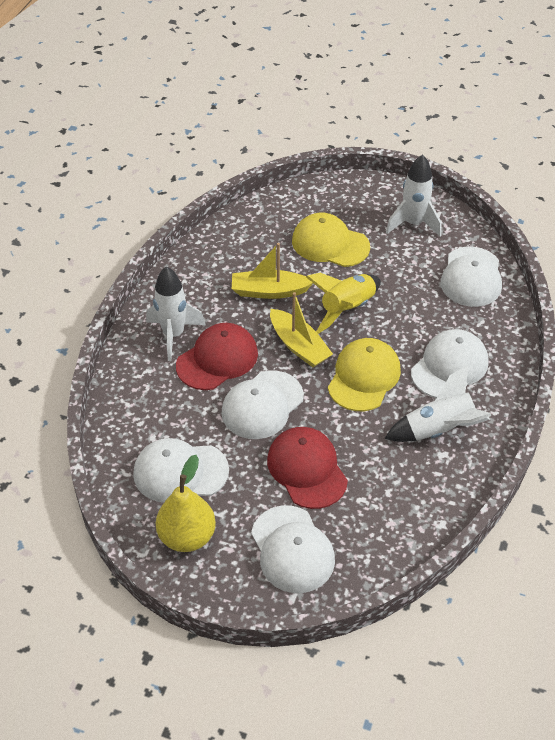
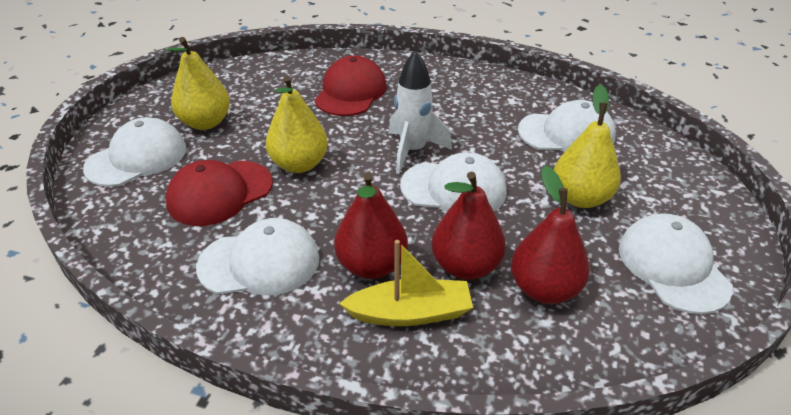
red pear: none = 0 -> [334,172,408,279] [431,171,506,280] [511,166,590,304] = 3
white rocket: [146,266,205,361] [385,365,491,442] [386,154,441,237] = 3 -> [389,51,452,174] = 1
yellow boat: [232,243,313,299] [270,292,333,367] = 2 -> [339,240,473,326] = 1
yellow cap: [292,213,370,267] [328,338,401,411] = 2 -> none = 0
yellow pear: [156,455,216,552] = 1 -> [165,37,230,130] [266,76,328,173] [554,84,621,208] = 3
yellow rocket: [306,273,381,334] = 1 -> none = 0

